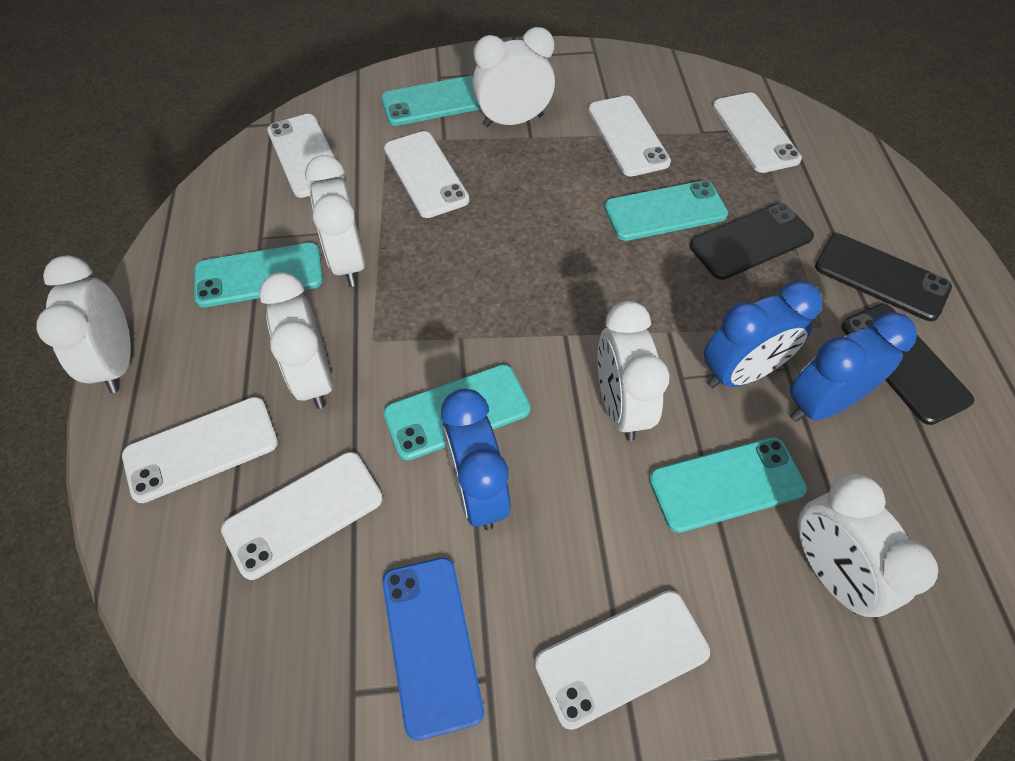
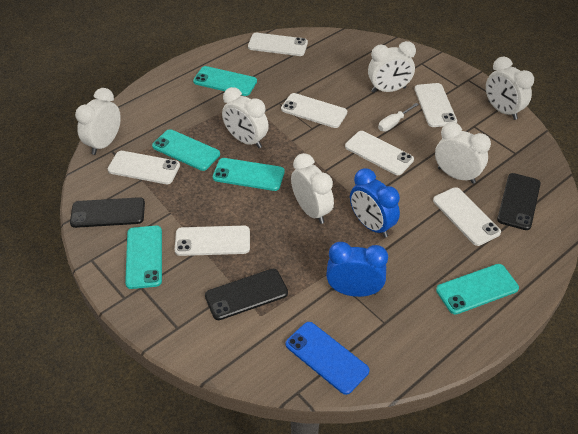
blue clock: [441,389,510,530] [704,281,822,388] [790,312,917,422] = 3 -> [326,242,388,297] [350,168,400,238] = 2
white screwdriver: none = 0 -> [378,103,419,131] = 1

